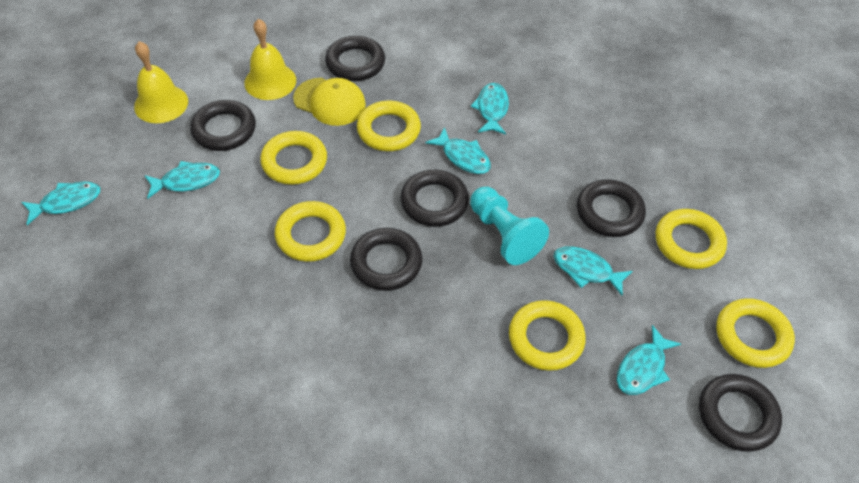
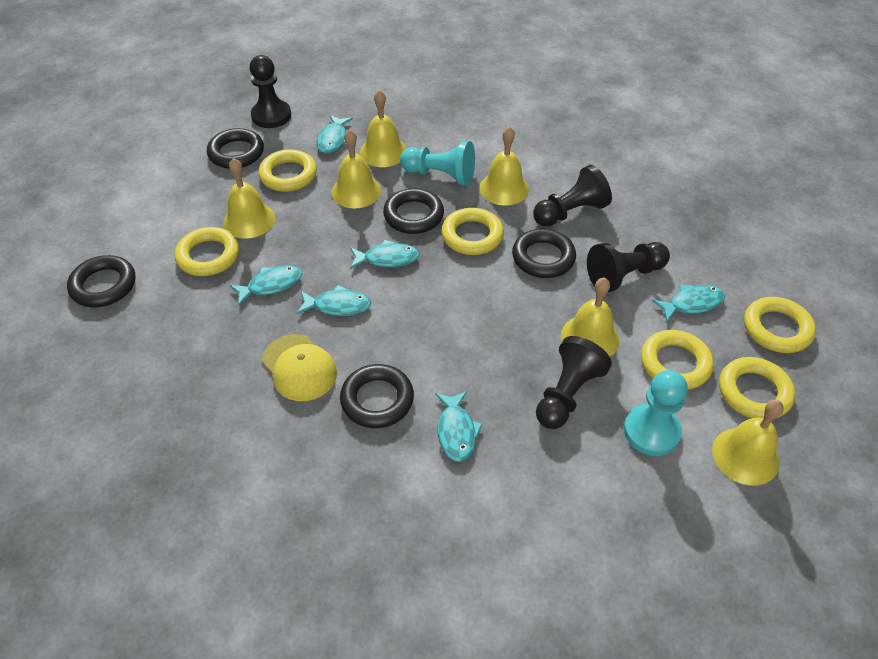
black pawn: none = 0 -> [250,55,291,128] [533,165,612,227] [536,336,612,429] [587,242,670,292] = 4
black ring: [190,100,256,151] [325,36,385,81] [350,228,422,291] [401,170,469,227] [577,179,646,237] [699,374,782,452] = 6 -> [67,255,135,307] [207,128,264,169] [340,364,414,428] [383,188,444,234] [512,229,576,278] = 5
turquoise pawn: [470,187,549,265] = 1 -> [400,141,475,186] [624,370,688,456] = 2
yellow bell: [134,41,188,123] [244,19,296,100] = 2 -> [223,158,275,239] [331,129,381,208] [360,90,407,167] [479,126,529,206] [561,277,619,357] [712,400,784,485] = 6

